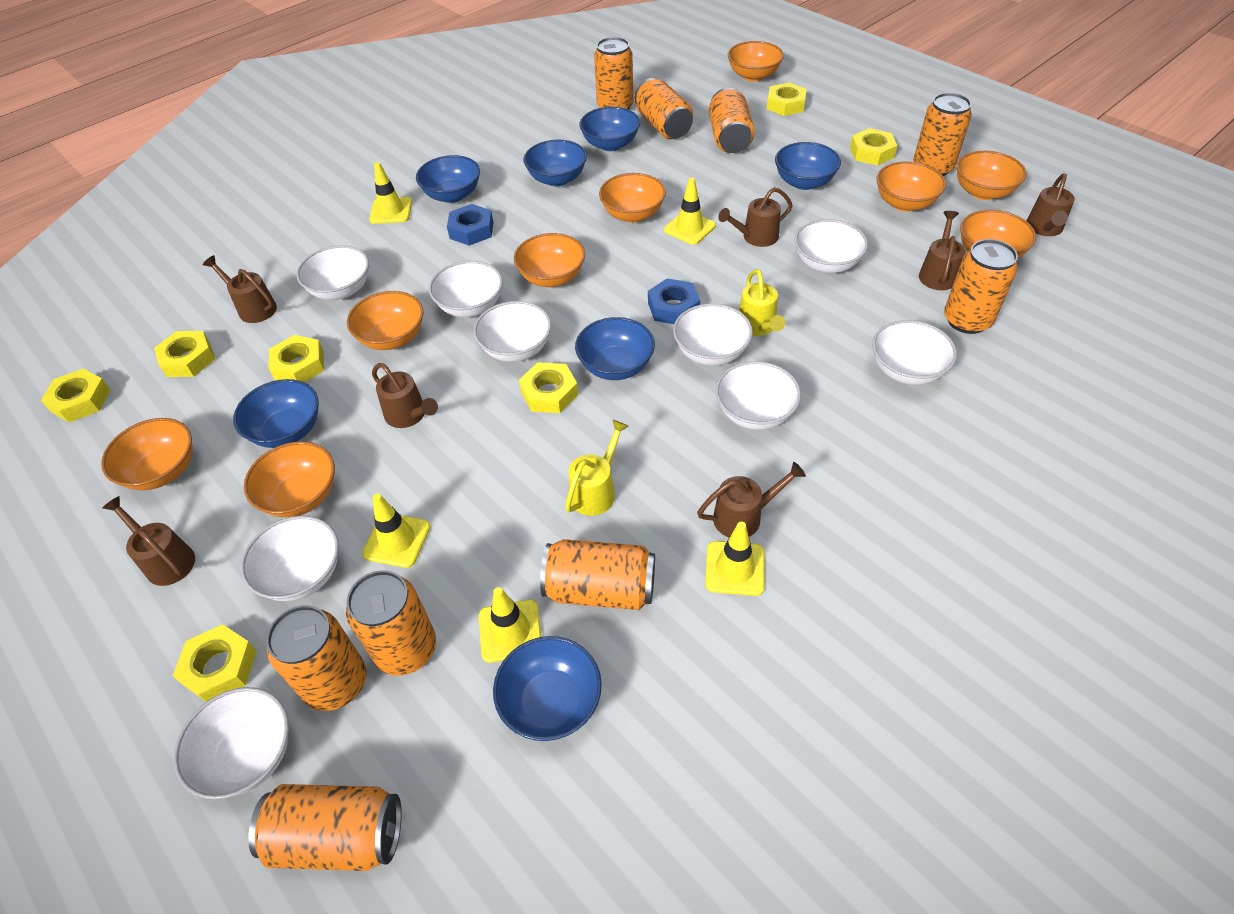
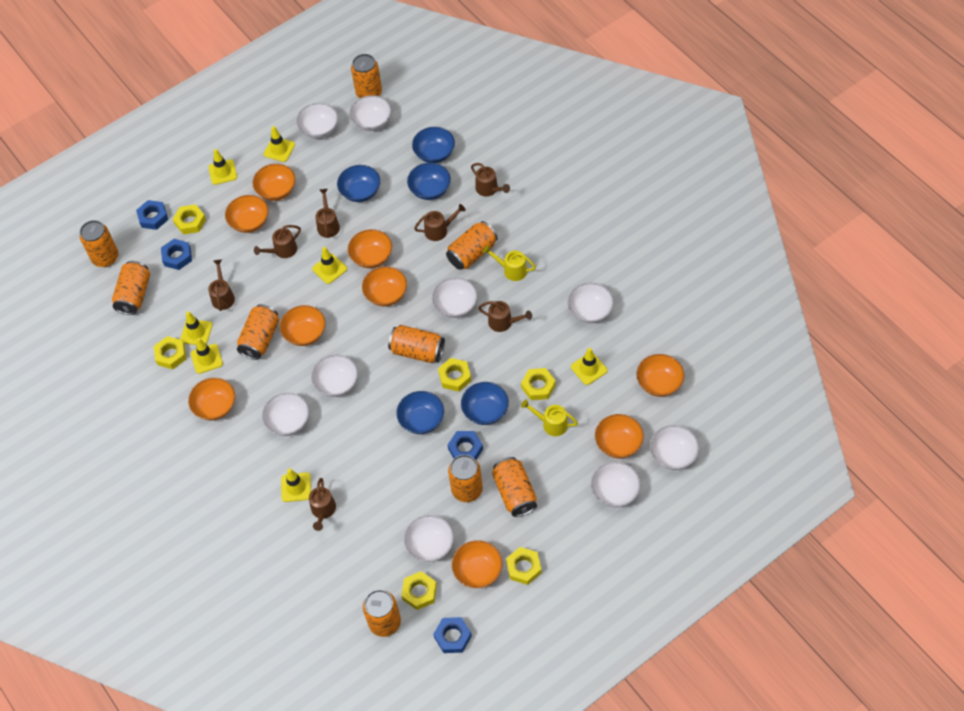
blue bowl: [233,379,319,448] [416,155,480,203] [493,636,602,741] [523,140,587,186] [575,317,655,380] [580,107,640,151] [775,142,841,190] = 7 -> [337,165,380,202] [396,391,444,434] [407,163,451,200] [412,127,455,163] [461,382,509,425] = 5
blue nut: [447,204,494,246] [648,278,700,324] = 2 -> [136,200,168,230] [161,239,192,270] [433,617,472,653] [447,431,483,460] = 4
yellow nut: [41,369,110,422] [154,331,215,377] [173,624,257,702] [268,335,324,382] [519,362,578,413] [767,83,807,116] [850,128,897,165] = 7 -> [154,336,186,369] [173,204,206,235] [401,571,437,610] [438,358,471,392] [506,547,542,585] [521,368,556,400] = 6
yellow traffic cone: [362,494,431,568] [369,162,412,224] [479,587,542,663] [664,177,716,245] [705,522,765,596] = 5 -> [180,311,212,345] [191,338,223,374] [208,149,237,185] [264,126,295,162] [281,468,311,502] [312,247,347,284] [571,348,607,385] = 7

